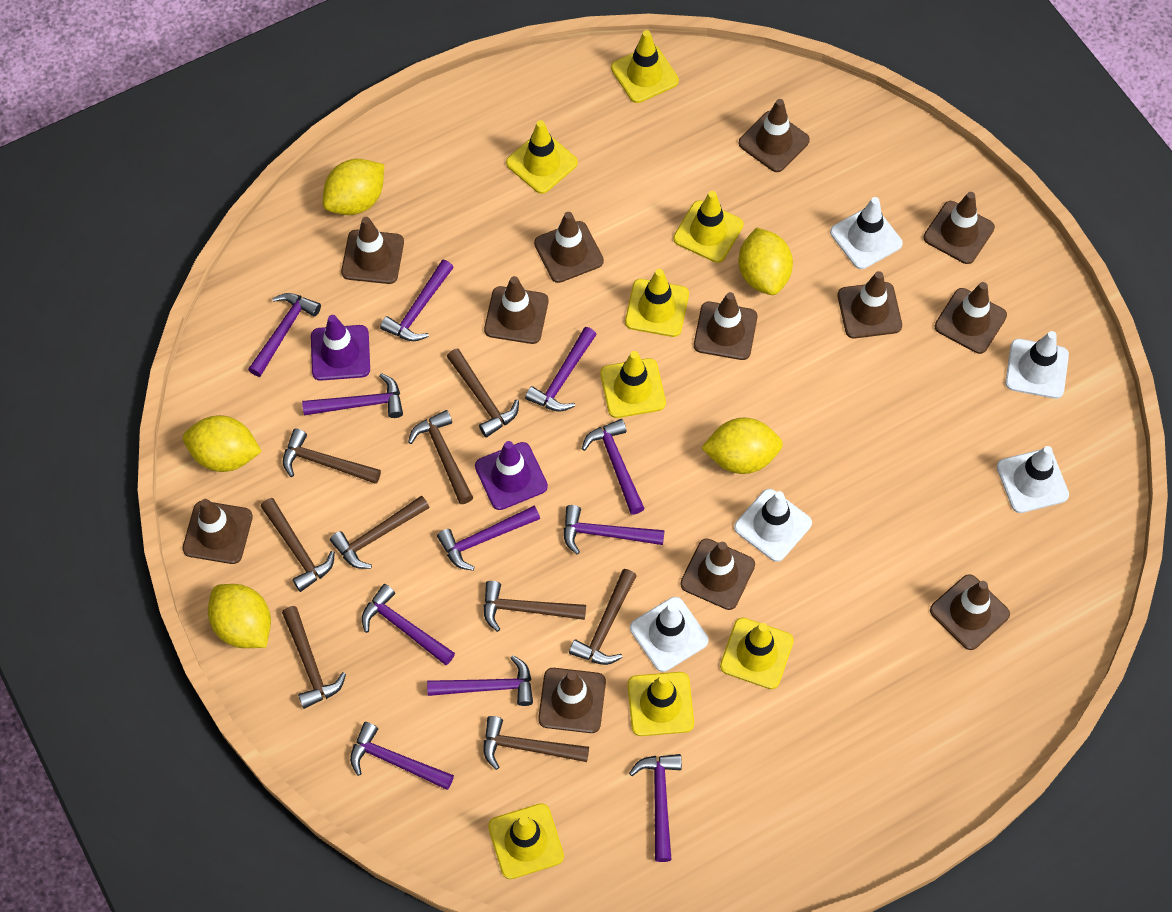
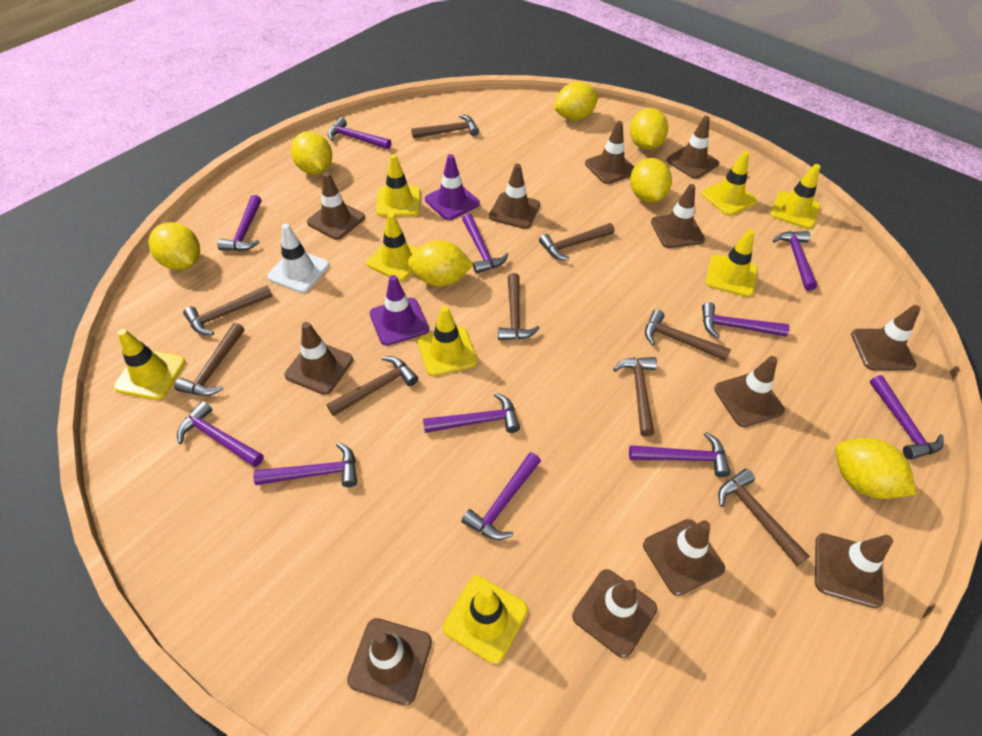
white traffic cone: [630,597,708,672] [734,489,812,562] [830,197,903,269] [997,446,1069,513] [1005,331,1069,399] = 5 -> [267,224,329,293] = 1
yellow lemon: [183,415,262,472] [208,584,271,648] [323,159,384,215] [702,418,783,474] [739,227,793,295] = 5 -> [148,222,200,270] [291,131,332,175] [408,240,474,287] [554,82,599,121] [630,108,668,150] [630,158,672,203] [836,438,916,499] = 7

